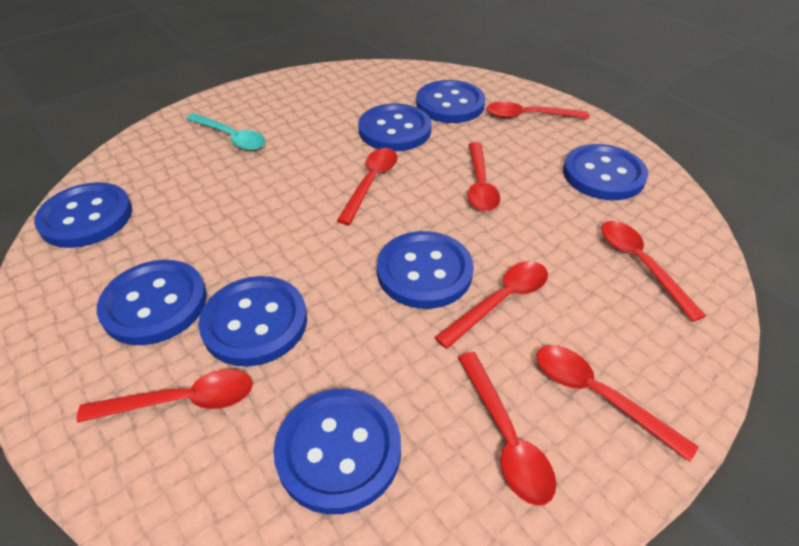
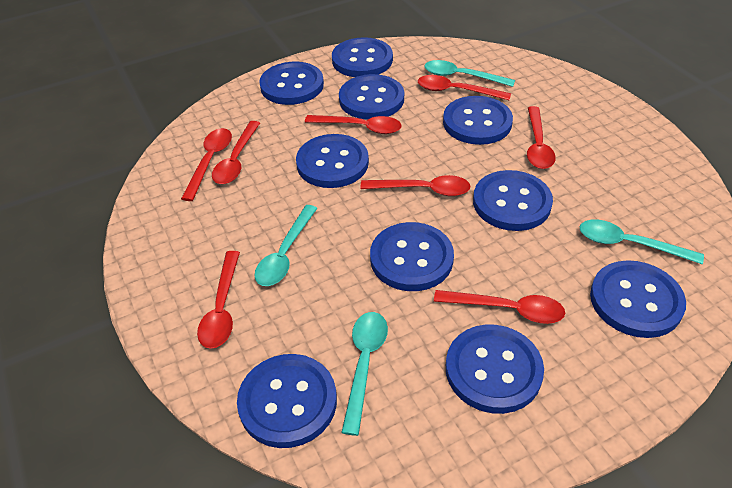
blue button: [34,182,132,248] [97,260,207,345] [198,276,307,367] [274,389,401,514] [358,104,431,151] [377,231,474,309] [416,80,485,123] [563,144,648,200] = 8 -> [237,354,337,448] [259,62,324,105] [296,134,369,188] [332,37,393,77] [339,74,404,119] [370,222,454,291] [443,96,513,145] [446,325,544,414] [473,170,553,231] [590,260,686,338] = 10
turquoise spoon: [186,113,266,150] = 1 -> [254,205,318,286] [341,312,388,436] [425,60,515,87] [580,220,704,264] = 4

